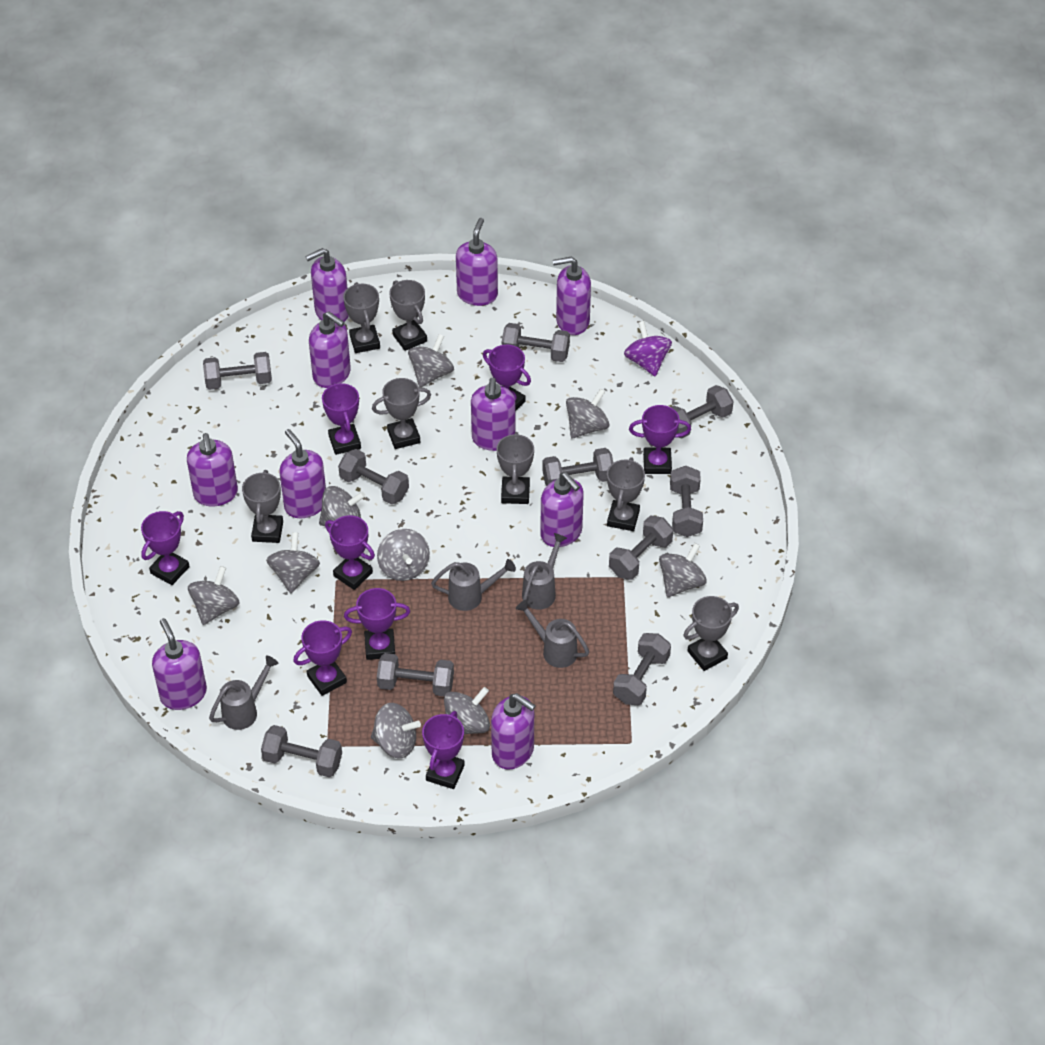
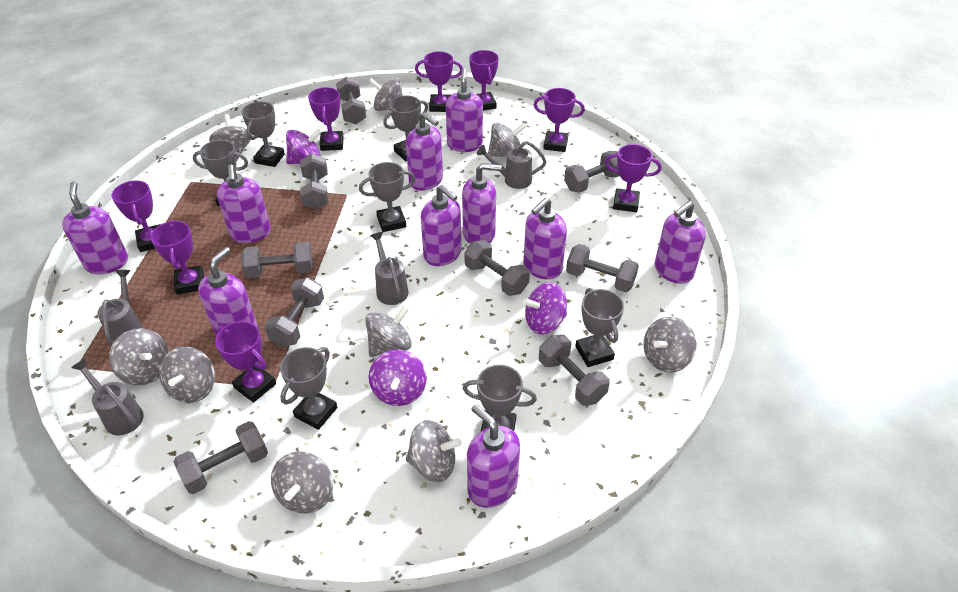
grey dumbbell: [203,352,272,390] [261,725,342,777] [338,449,409,504] [377,653,454,697] [502,323,570,362] [542,448,613,486] [609,516,673,580] [613,633,671,705] [670,466,703,537] [671,385,734,438] = 10 -> [174,421,268,494] [241,242,313,278] [265,277,324,347] [300,153,329,210] [336,77,366,124] [464,240,530,296] [539,335,610,406] [564,151,620,193] [566,244,639,292] = 9
purple spinning top: [624,321,672,376] = 1 -> [286,129,322,164] [369,349,427,406] [523,282,567,334] = 3

